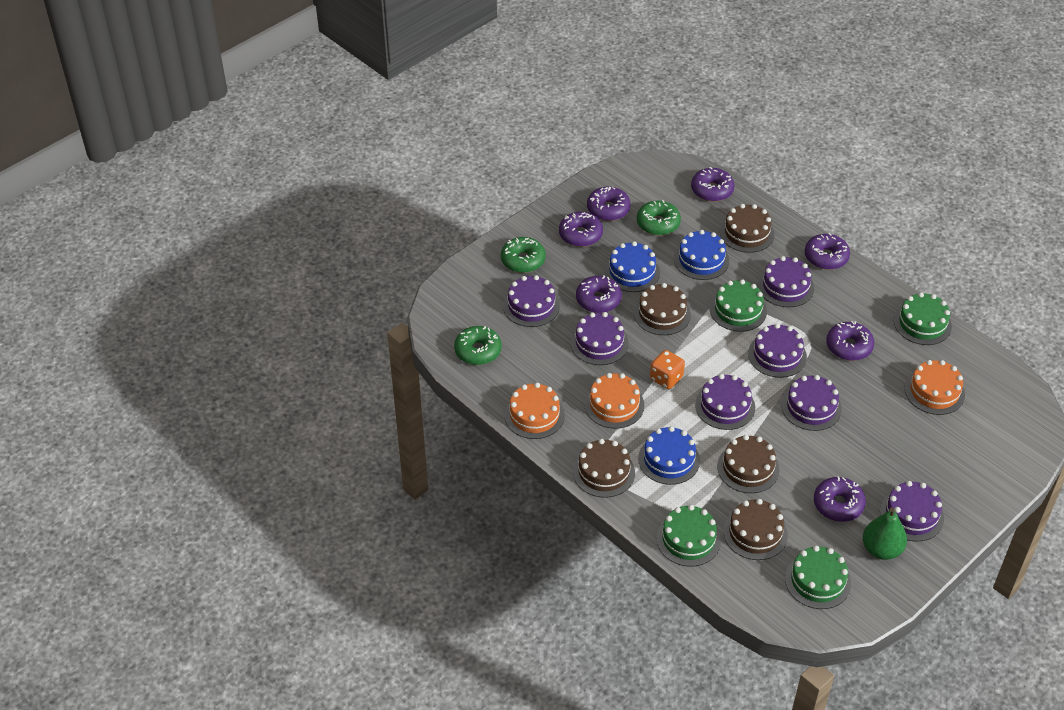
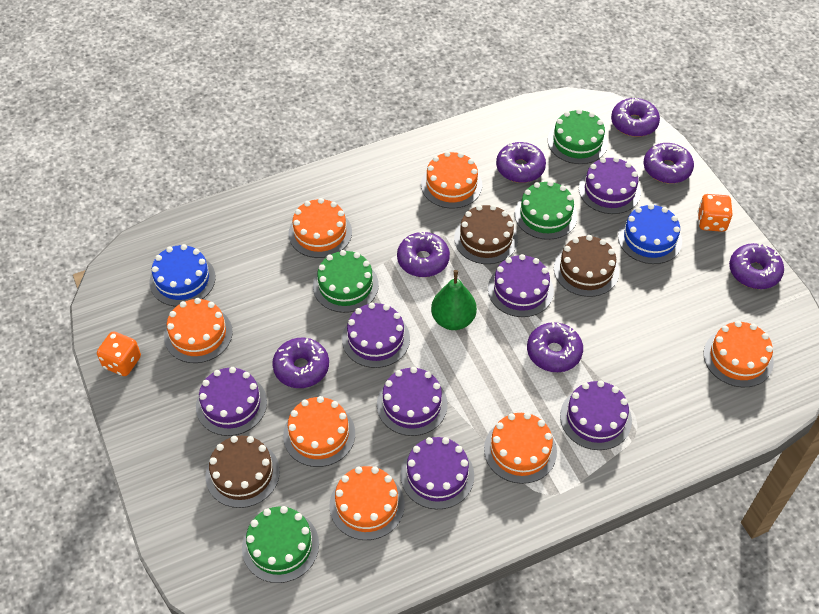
blue cake: [604,241,660,292] [638,426,700,485] [674,230,729,280] = 3 -> [150,244,216,306] [618,204,682,264] = 2
brown cake: [573,439,635,498] [634,283,691,335] [717,435,780,493] [720,204,775,253] [723,499,788,560] = 5 -> [206,436,280,508] [454,205,518,264] [554,235,619,297] = 3
green donut: [454,326,502,365] [501,237,546,273] [637,200,681,235] = 3 -> none = 0
orange cake: [505,383,565,439] [584,373,644,429] [905,360,965,415] = 3 -> [164,298,233,363] [283,396,355,467] [288,198,352,258] [330,466,405,540] [421,151,482,208] [484,412,557,484] [704,321,774,387] = 7
orange dice: [650,350,685,389] = 1 -> [97,332,141,376] [698,194,733,232] = 2

